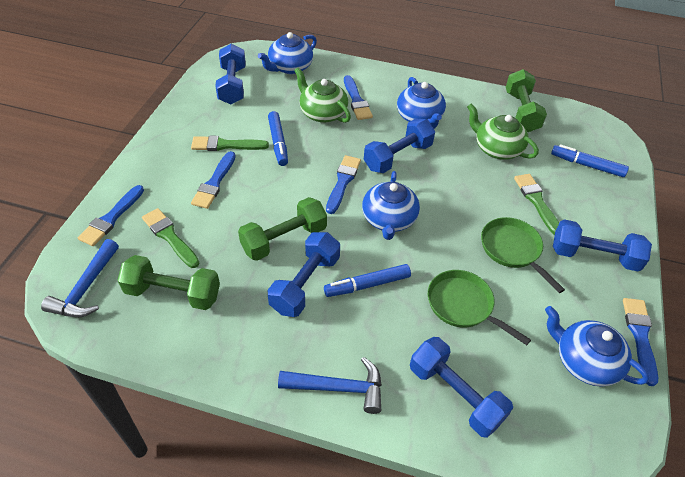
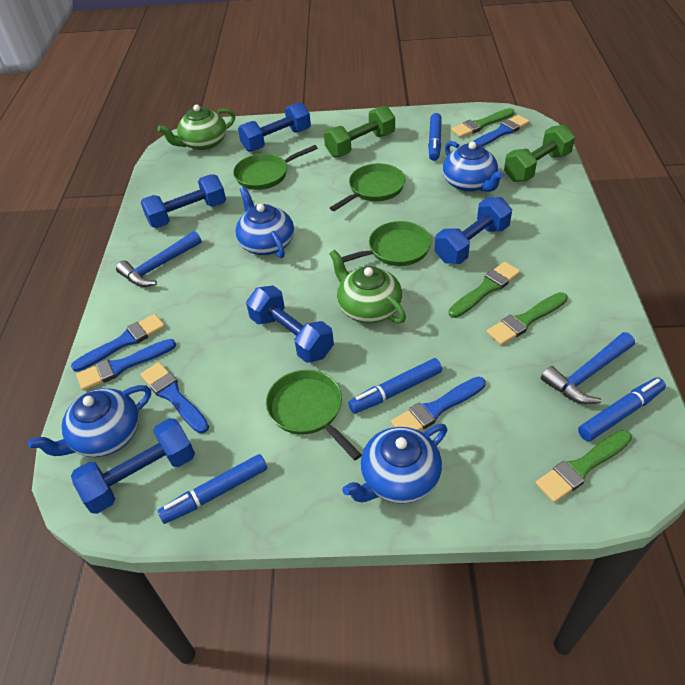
blue marker: [268,111,288,166] [324,264,411,297] [551,144,629,177] = 3 -> [158,454,267,524] [348,358,442,414] [428,113,442,161] [578,377,666,441] = 4
green brush: [142,208,199,268] [191,136,269,151] [514,174,559,235] = 3 -> [448,262,520,318] [451,108,514,138] [487,292,568,345] [535,430,632,503] = 4
green dumbbell: [117,255,220,310] [238,197,327,261] [506,69,547,132] = 3 -> [324,106,395,157] [504,125,575,182] = 2
green pan: [428,270,531,345] [481,217,565,293] = 2 -> [233,145,318,190] [266,370,362,460] [330,163,405,211] [341,221,431,266] = 4

